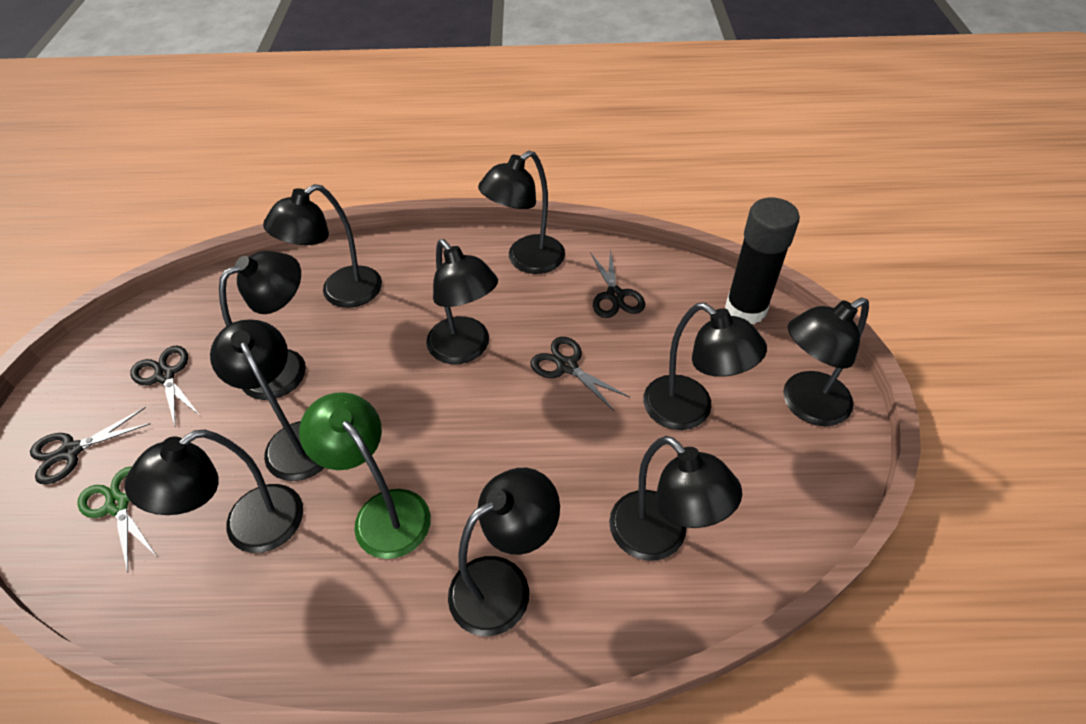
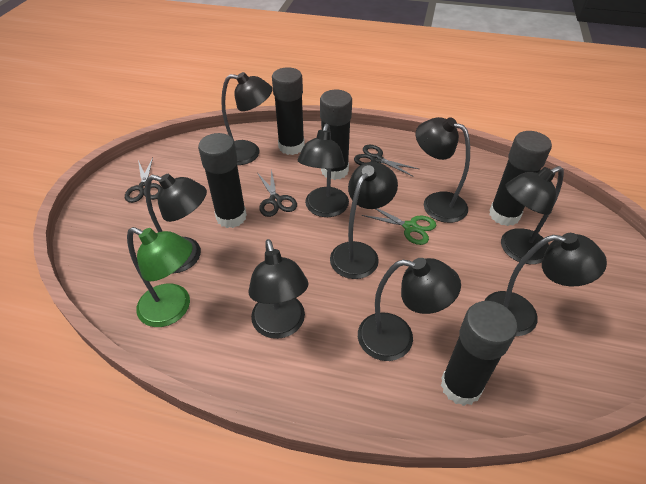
black glue stick: [725,197,800,324] = 1 -> [198,133,247,228] [272,67,305,155] [320,90,352,180] [441,301,518,406] [489,131,552,226] = 5
black lamp: [125,430,303,553] [210,319,324,481] [219,251,306,400] [263,184,382,308] [426,239,498,364] [448,468,560,636] [478,151,565,274] [609,436,742,561] [643,303,767,430] [783,298,869,426] = 10 -> [145,174,207,274] [221,72,272,165] [249,239,309,339] [298,124,349,217] [330,162,398,279] [358,258,461,361] [416,117,470,223] [484,233,607,336] [501,166,564,264] = 9
black scissors: [30,407,151,484] [130,346,199,426] [530,337,630,411] [590,249,645,318] = 4 -> [125,157,162,203] [257,169,297,217] [354,145,419,177] = 3

